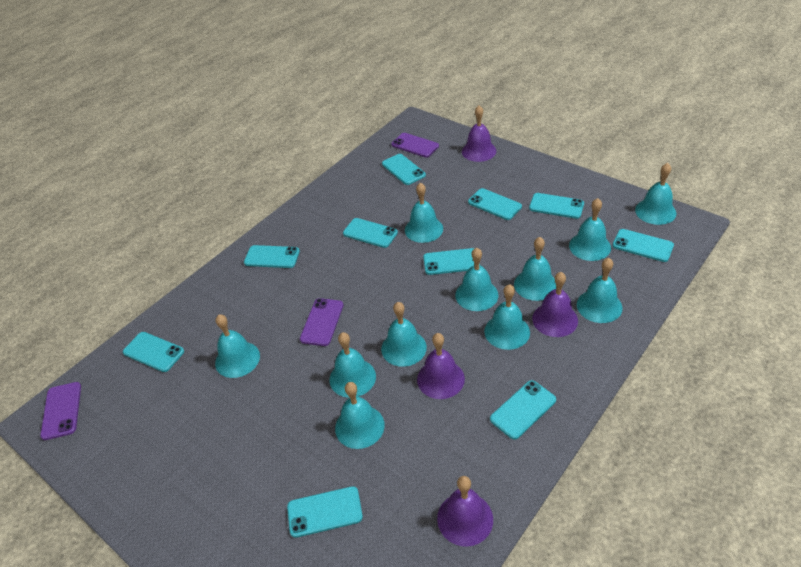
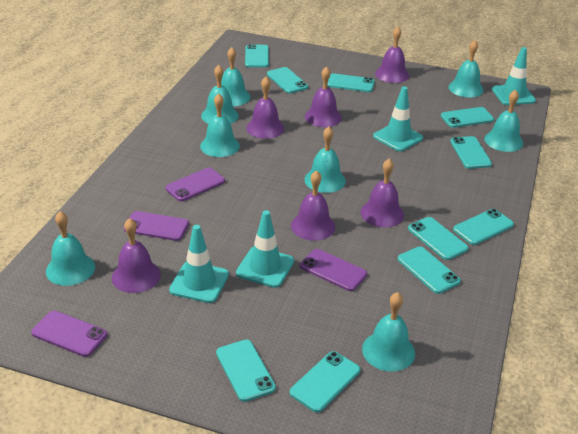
purple bell: [417,333,465,399] [437,476,493,547] [462,105,496,162] [532,272,578,337] = 4 -> [112,218,161,293] [246,77,284,139] [291,170,335,241] [305,66,342,127] [360,159,404,227] [375,27,409,83] = 6
purple phone: [40,382,81,440] [300,298,343,346] [391,133,439,157] = 3 -> [31,311,107,357] [124,211,189,241] [165,168,225,201] [300,249,367,291] = 4
turquoise bell: [215,315,260,378] [329,332,376,398] [335,382,385,449] [381,302,427,367] [405,183,443,243] [455,248,499,311] [484,284,530,350] [514,237,556,301] [569,198,611,261] [577,258,623,323] [635,163,677,225] = 11 -> [46,211,95,286] [200,93,240,157] [201,65,239,124] [221,47,250,106] [304,127,346,193] [362,292,415,372] [449,40,484,98] [484,90,523,152] = 8
turquoise traffic cone: none = 0 -> [169,225,229,303] [236,210,294,288] [373,86,423,151] [492,47,536,105] = 4

